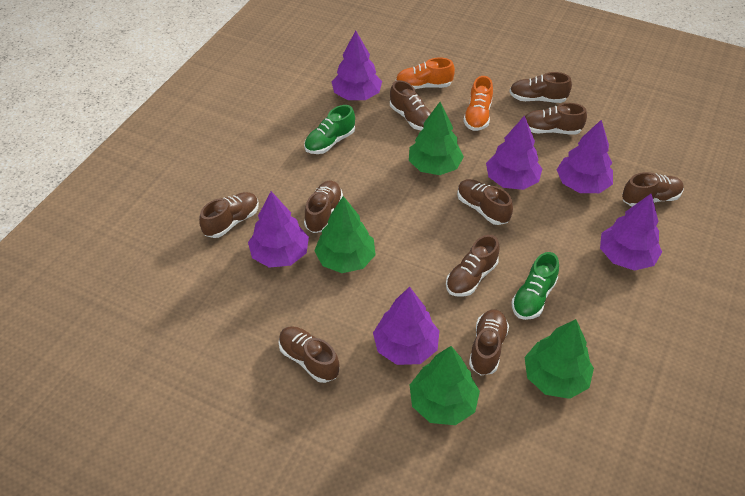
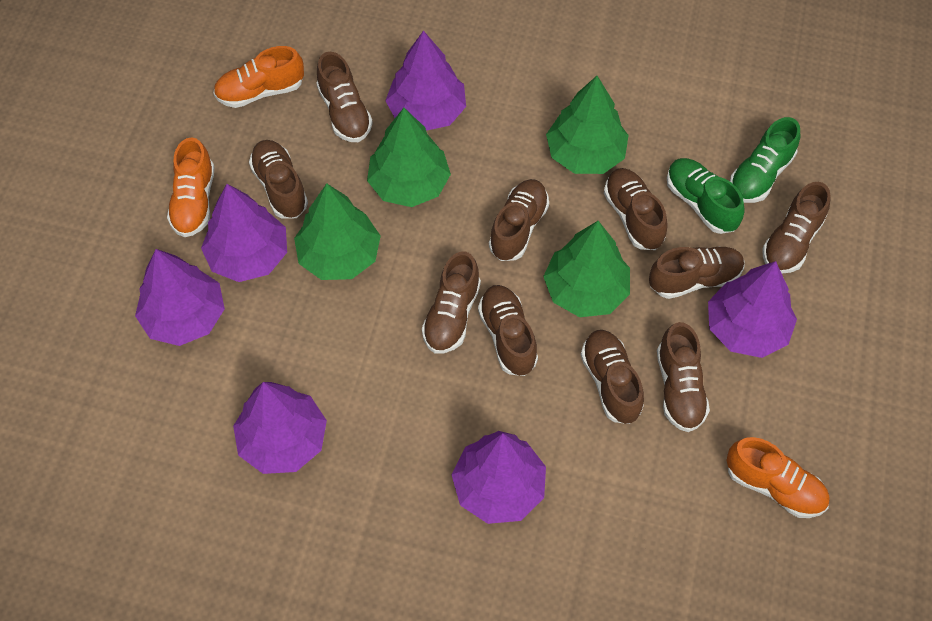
orange shoe: [396,58,455,89] [463,76,493,131] = 2 -> [167,137,214,237] [213,46,304,108] [726,437,830,518] = 3

